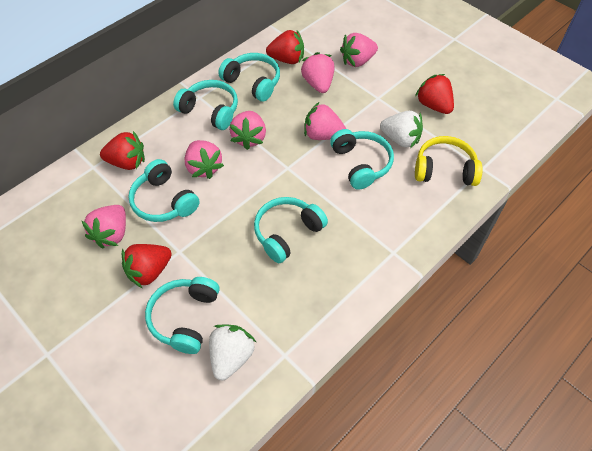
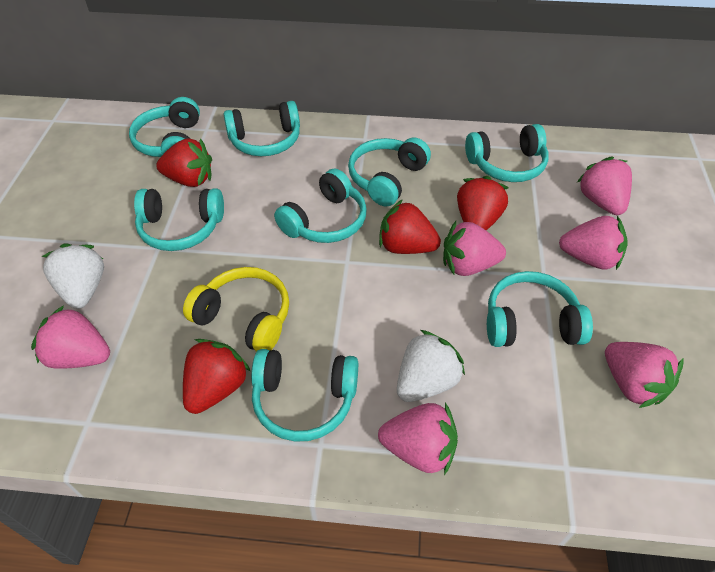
turquoise headphones: [128,159,200,222] [145,277,220,354] [173,80,238,130] [218,53,280,102] [254,197,328,263] [330,129,394,190] = 6 -> [129,97,200,157] [134,188,224,251] [224,101,300,156] [251,349,358,442] [274,168,367,243] [348,138,431,207] [465,124,549,182] [487,271,593,347] = 8

